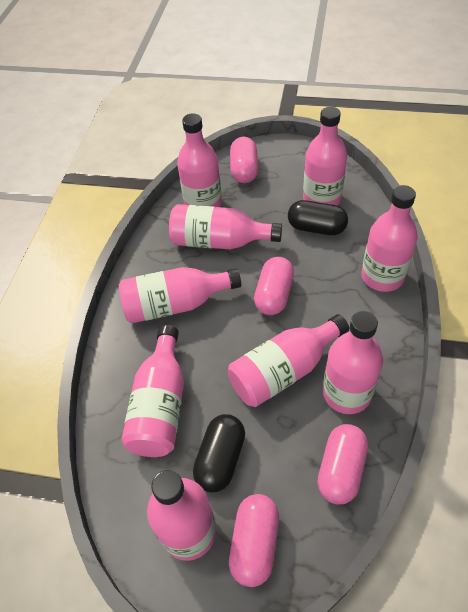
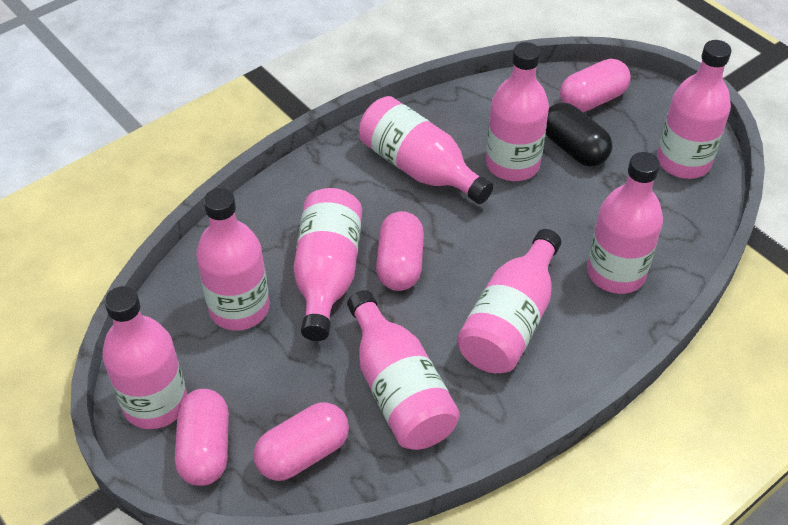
black capsule: [193,414,245,493] [288,200,348,235] = 2 -> [546,103,612,166] = 1

